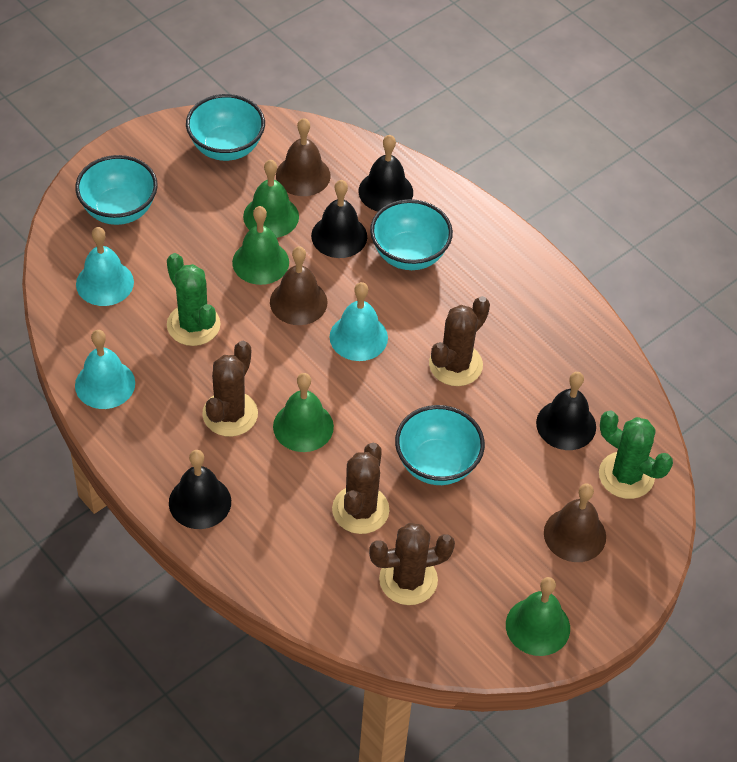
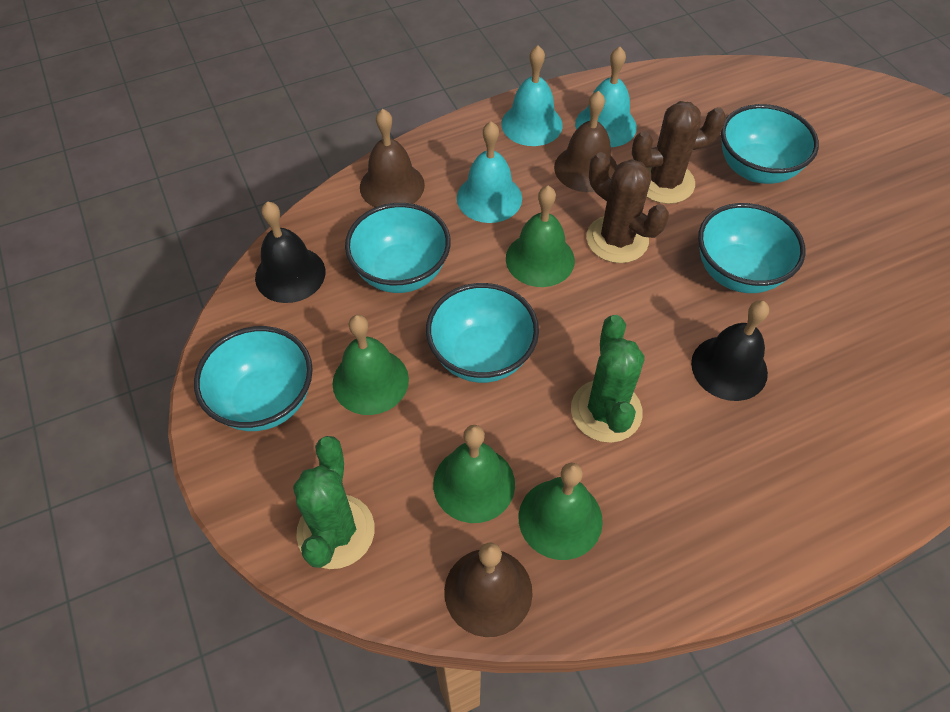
black bell: [169,450,231,529] [311,180,367,258] [358,135,413,212] [536,372,596,450] = 4 -> [255,201,326,303] [691,300,769,401] = 2
brown cactus: [202,341,258,437] [332,443,390,534] [369,523,455,605] [429,296,490,386] = 4 -> [586,152,669,263] [632,101,726,204] = 2
turquoise bowl: [75,155,158,225] [186,94,265,161] [370,199,453,270] [395,405,485,485] = 4 -> [194,326,313,431] [345,203,451,293] [426,283,539,383] [698,203,805,293] [721,104,819,184] = 5

